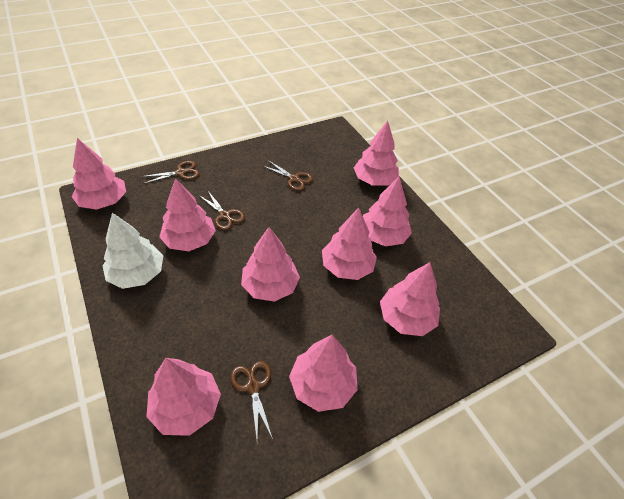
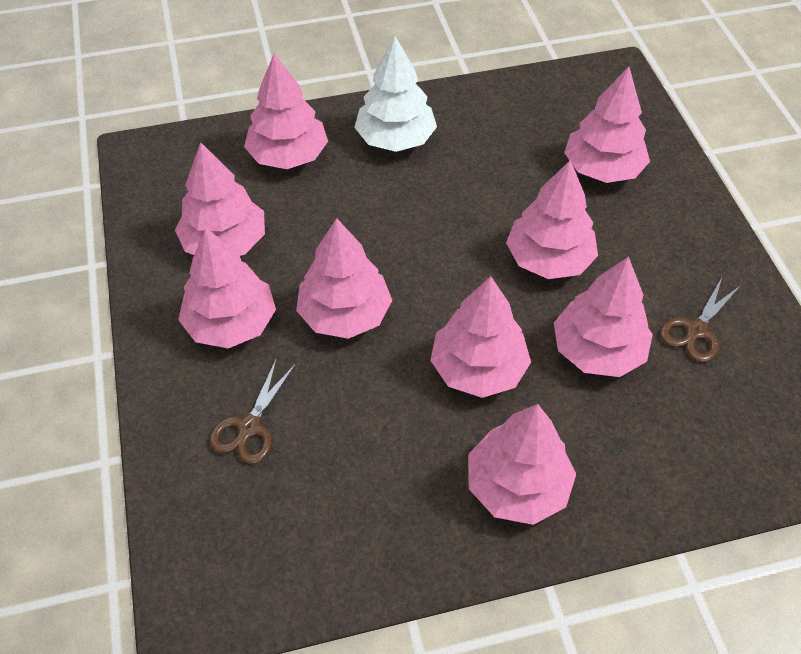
brown scissors: [141,161,200,184] [199,190,245,230] [230,361,273,439] [263,160,313,191] = 4 -> [210,358,296,464] [660,278,741,363] = 2

